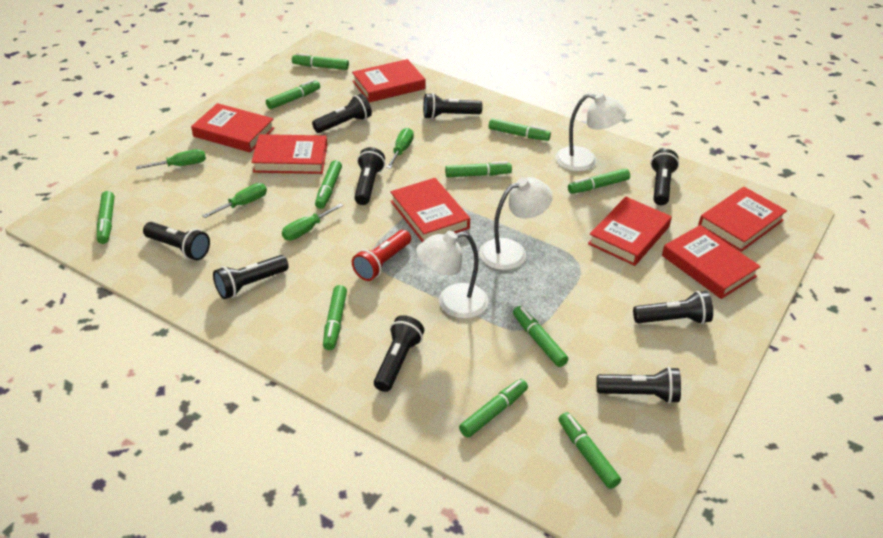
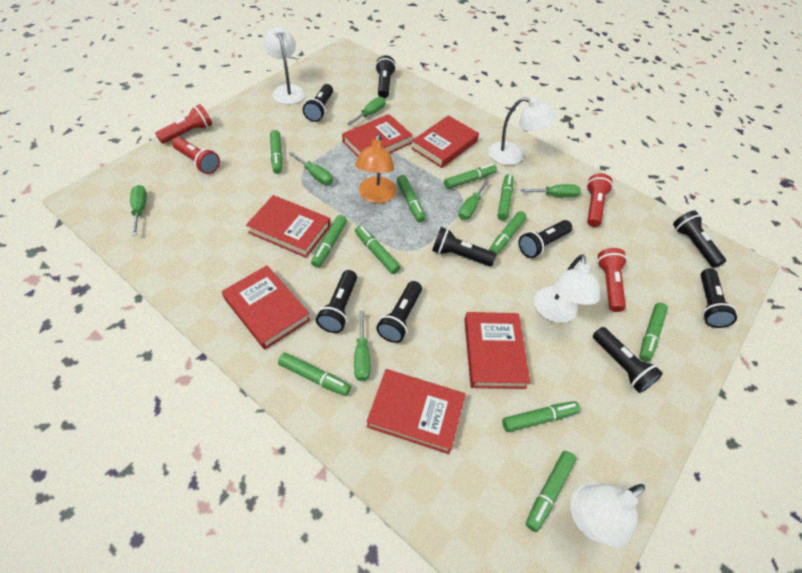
green screwdriver: [136,149,206,169] [202,183,267,218] [282,203,343,240] [386,128,414,169] = 4 -> [130,185,147,236] [288,152,333,185] [347,97,385,126] [354,311,370,381] [458,180,489,220] [521,184,581,198] = 6
orange lamp: none = 0 -> [355,134,396,204] = 1
red book: [191,103,275,152] [251,134,327,174] [352,59,426,102] [390,178,470,242] [588,197,672,266] [662,225,761,299] [698,187,787,252] = 7 -> [222,265,310,350] [246,195,331,258] [342,114,413,157] [367,369,465,454] [411,115,479,168] [464,312,530,389] = 6
red flashlight: [352,230,411,281] = 1 -> [155,104,212,144] [172,137,220,174] [587,173,613,227] [597,248,627,312] = 4
white lamp: [416,231,488,319] [479,177,553,270] [555,93,626,171] = 3 -> [263,27,305,104] [489,97,555,165] [534,254,600,323] [570,483,645,548] = 4

